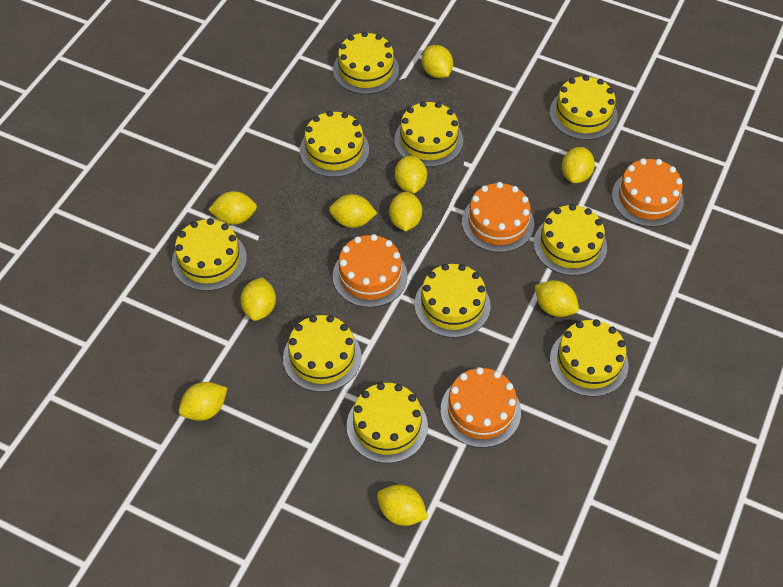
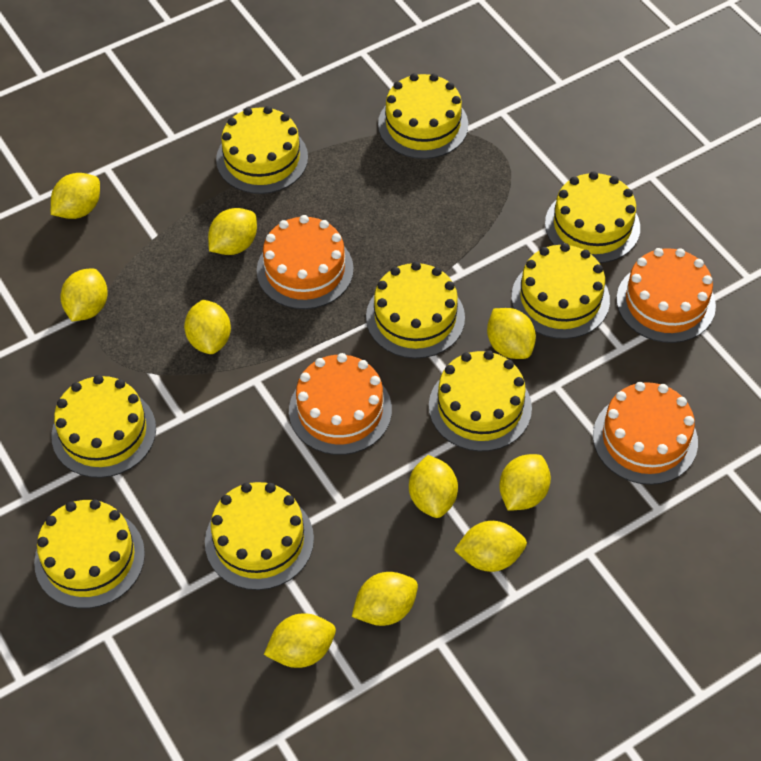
yellow cake: [172,218,247,291] [283,315,362,392] [300,111,369,177] [333,31,399,94] [347,382,428,463] [394,101,463,167] [415,264,490,338] [533,204,607,276] [550,75,618,140] [550,319,629,397] = 10 -> [34,499,145,608] [51,375,156,478] [205,482,314,590] [216,106,308,194] [366,262,465,359] [378,73,468,159] [429,350,532,451] [511,243,610,339] [545,171,640,263] = 9

